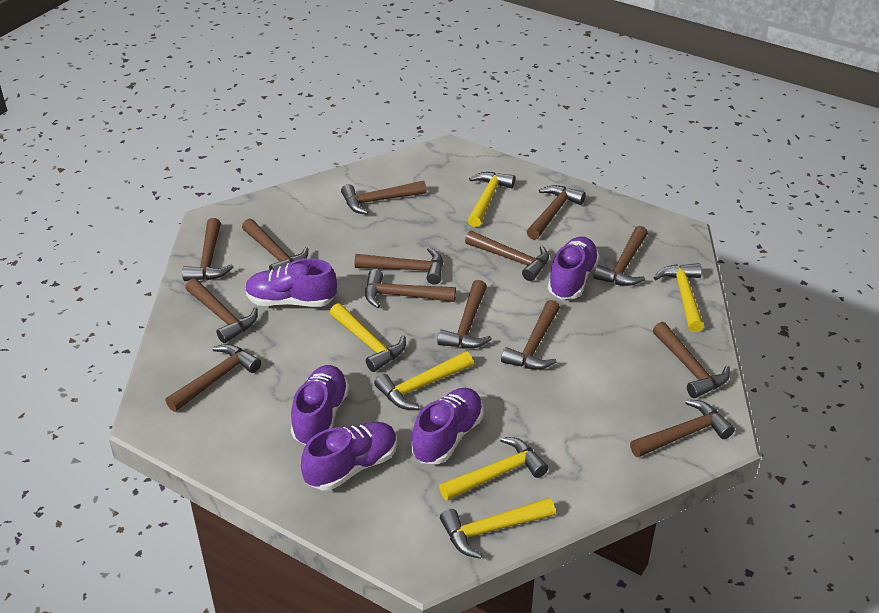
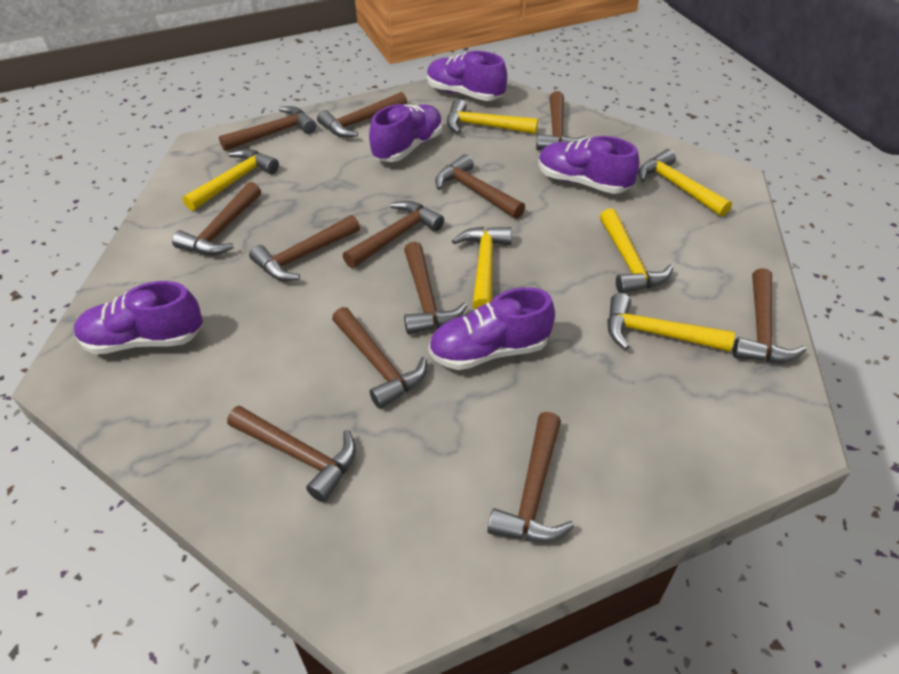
brown hammer: [165,344,261,412] [182,218,233,281] [185,278,258,343] [242,219,308,270] [341,181,427,215] [354,247,443,285] [365,269,456,308] [437,280,492,348] [465,231,549,281] [501,300,560,370] [527,185,586,240] [593,226,648,286] [630,399,735,457] [653,322,730,398] = 14 -> [172,182,261,255] [219,106,316,151] [227,405,356,502] [249,215,360,281] [317,92,407,138] [332,307,427,409] [343,201,444,268] [404,241,467,334] [435,154,525,219] [487,412,574,542] [536,91,588,150] [733,268,806,363] = 12

